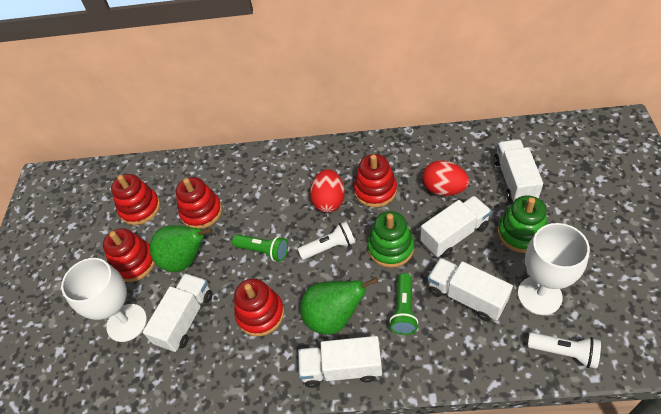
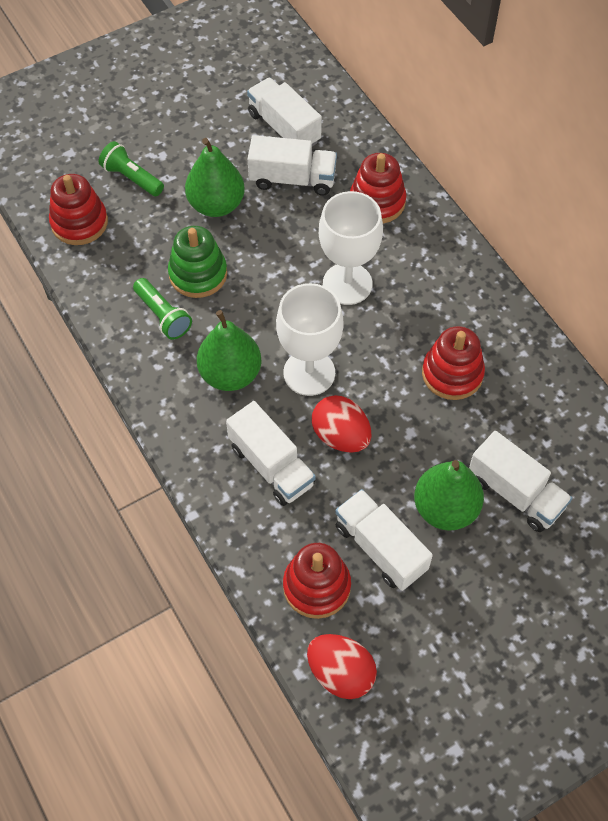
green pear: [150,225,213,272] [300,277,378,335] = 2 -> [185,138,245,217] [197,310,261,391] [414,460,484,531] = 3
green stacking toy: [367,211,414,268] [498,196,547,253] = 2 -> [168,226,227,298] = 1
red stacking toy: [103,228,155,282] [111,174,160,225] [176,177,222,229] [234,278,284,336] [354,154,397,207] = 5 -> [49,174,108,245] [283,543,351,619] [350,153,406,224] [422,326,485,400] = 4
white flashlight: [298,221,355,260] [528,332,601,369] = 2 -> none = 0

